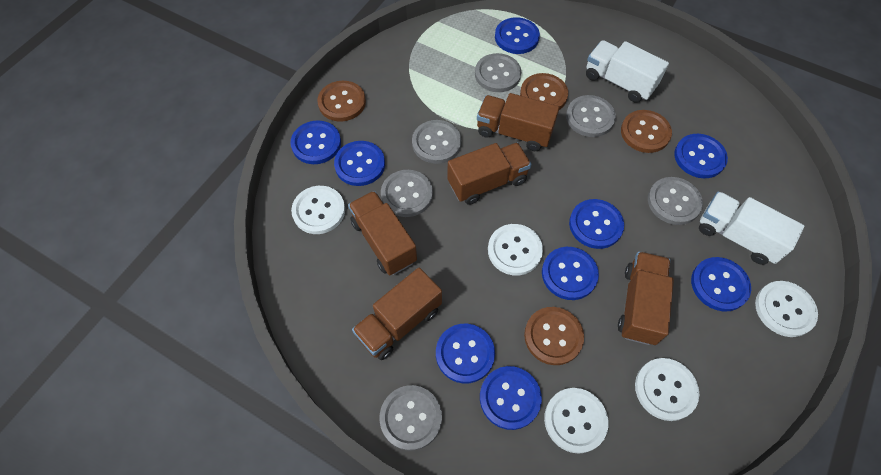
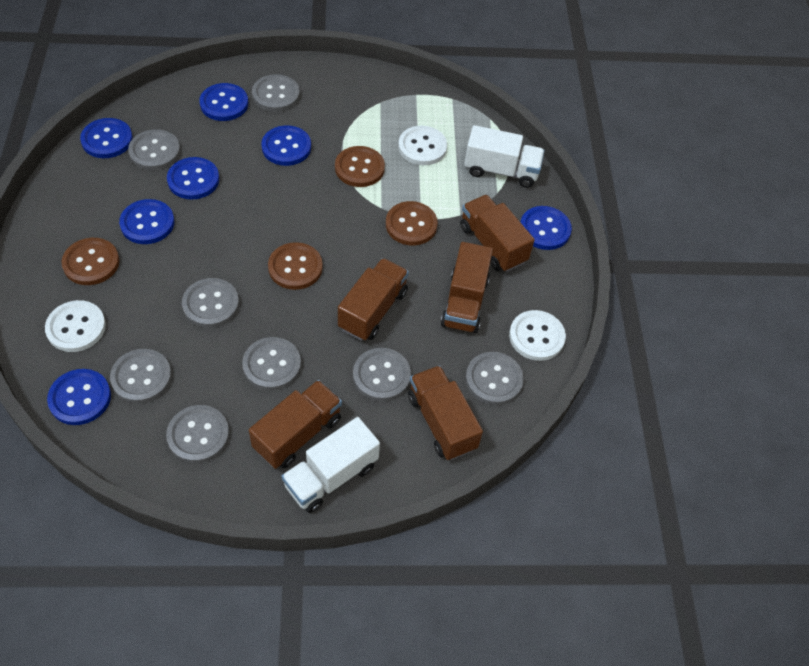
blue button: [291,120,341,164] [334,141,385,186] [436,324,495,383] [480,366,542,430] [495,17,540,54] [542,247,599,300] [569,199,624,249] [674,134,728,178] [691,257,751,311] = 9 -> [47,369,111,425] [80,118,133,158] [119,199,174,244] [167,157,219,199] [199,83,248,121] [261,125,311,166] [521,206,572,250] = 7
grey button: [380,385,442,451] [381,170,433,217] [412,120,461,164] [475,53,521,92] [566,95,616,137] [648,177,703,225] = 6 -> [110,349,172,404] [128,129,180,170] [166,405,229,463] [182,278,239,328] [242,337,301,391] [252,74,300,112] [353,348,411,401] [465,352,524,405] = 8
white button: [291,186,345,234] [488,224,543,276] [544,388,609,454] [635,358,699,421] [755,281,818,337] = 5 -> [45,300,106,352] [398,126,447,165] [509,310,566,361] = 3

